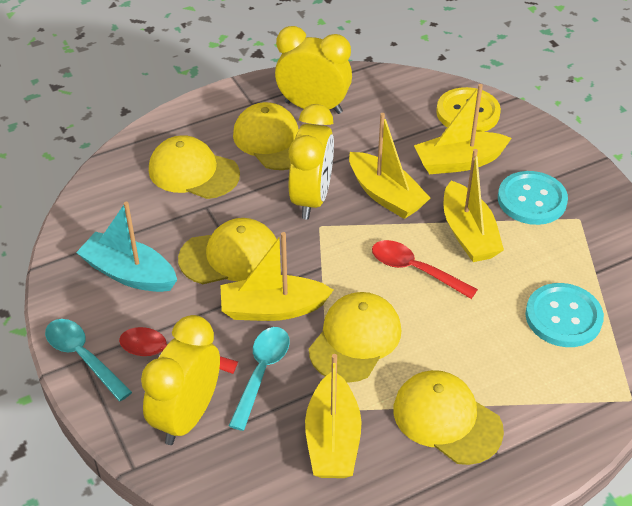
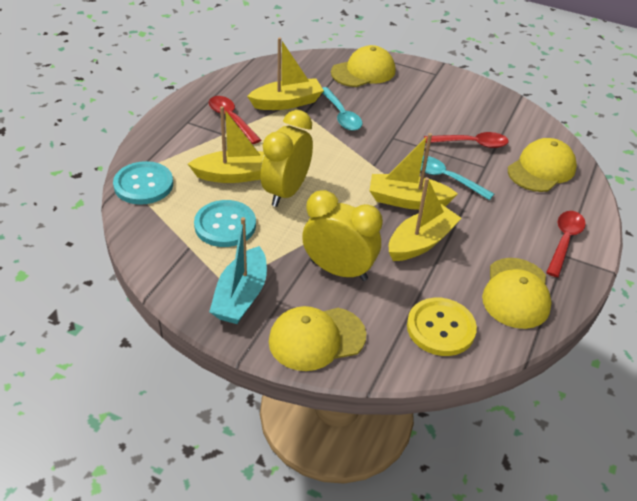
red spoon: [119,327,238,374] [372,240,478,299] = 2 -> [209,96,261,144] [424,132,509,148] [546,211,586,277] = 3
yellow boat: [220,232,333,321] [305,354,362,478] [349,113,430,219] [414,84,512,174] [443,149,504,262] = 5 -> [188,106,264,183] [247,37,324,110] [369,133,458,210] [389,177,462,261] = 4
yellow cap: [149,135,240,199] [178,218,277,284] [233,102,299,170] [309,292,401,383] [393,370,504,465] = 5 -> [269,306,366,371] [331,45,395,87] [482,258,552,329] [508,138,577,192] = 4
yellow clock: [141,315,220,445] [275,26,352,114] [289,104,334,219] = 3 -> [261,110,313,207] [302,190,383,281] = 2

